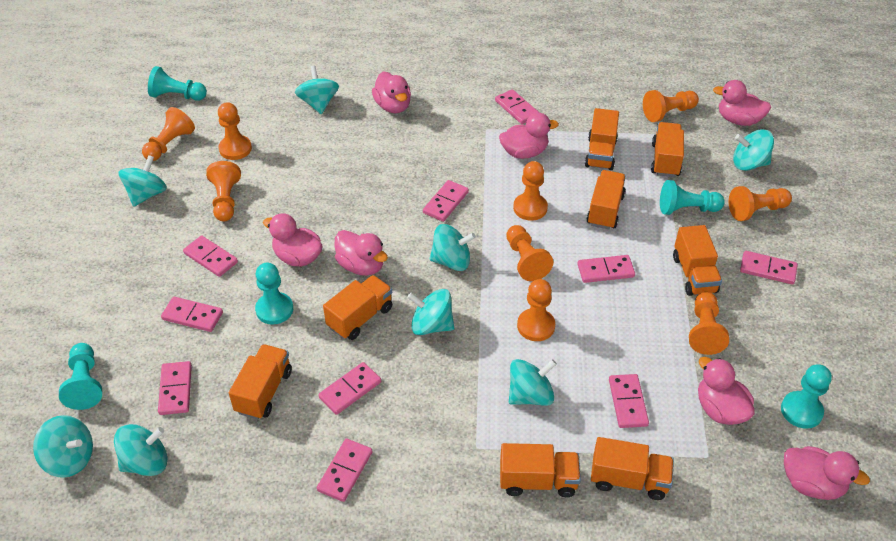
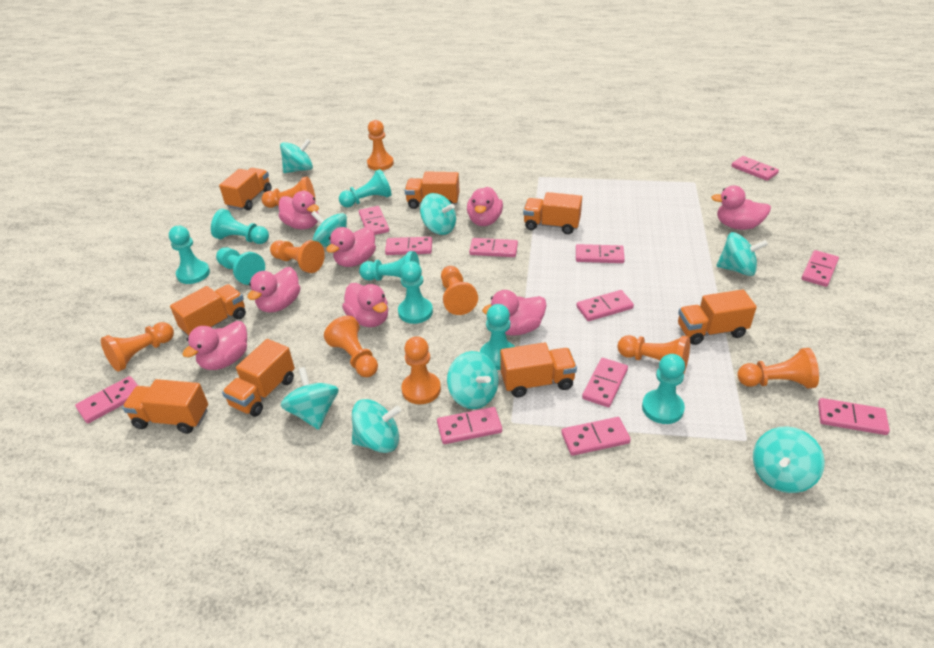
pink domino: [158,361,192,415] [161,297,223,332] [183,236,238,277] [317,439,372,502] [318,362,381,415] [423,180,469,222] [495,89,539,124] [577,255,635,283] [609,374,649,428] [740,251,798,285] = 10 -> [75,376,138,423] [359,206,389,235] [385,237,432,255] [437,407,502,444] [469,238,518,257] [561,417,631,456] [576,244,625,263] [576,290,634,321] [582,358,628,407] [731,156,779,181] [802,250,839,287] [818,398,890,435] = 12
pink duck: [263,213,322,267] [334,230,388,276] [372,72,411,113] [499,113,559,159] [698,357,755,425] [713,80,771,126] [784,446,870,500] = 7 -> [182,321,247,370] [247,267,300,313] [279,191,319,229] [326,227,376,267] [342,283,388,327] [467,187,503,226] [482,290,547,336] [711,185,771,230] = 8
turquoise pawn: [59,343,102,410] [148,66,207,101] [255,263,293,325] [660,180,725,215] [781,364,832,429] = 5 -> [169,226,210,284] [211,209,269,244] [216,247,265,285] [339,169,392,207] [359,251,420,281] [398,261,433,324] [480,304,515,370] [642,354,685,424] = 8

